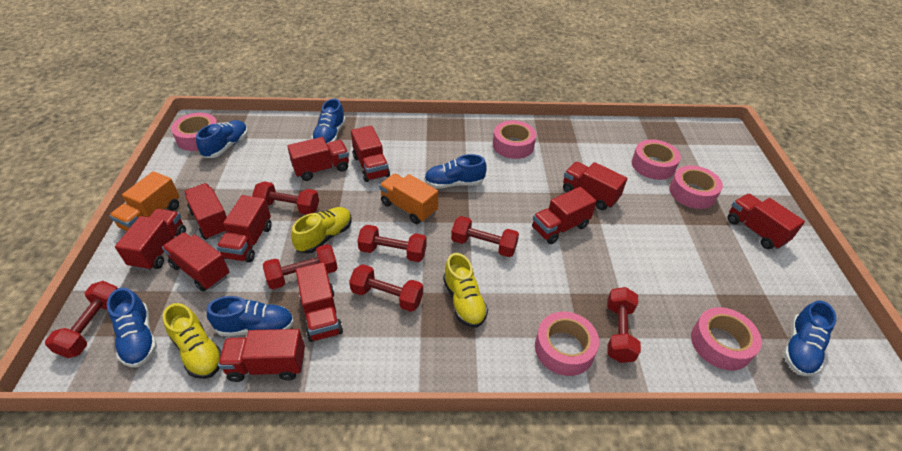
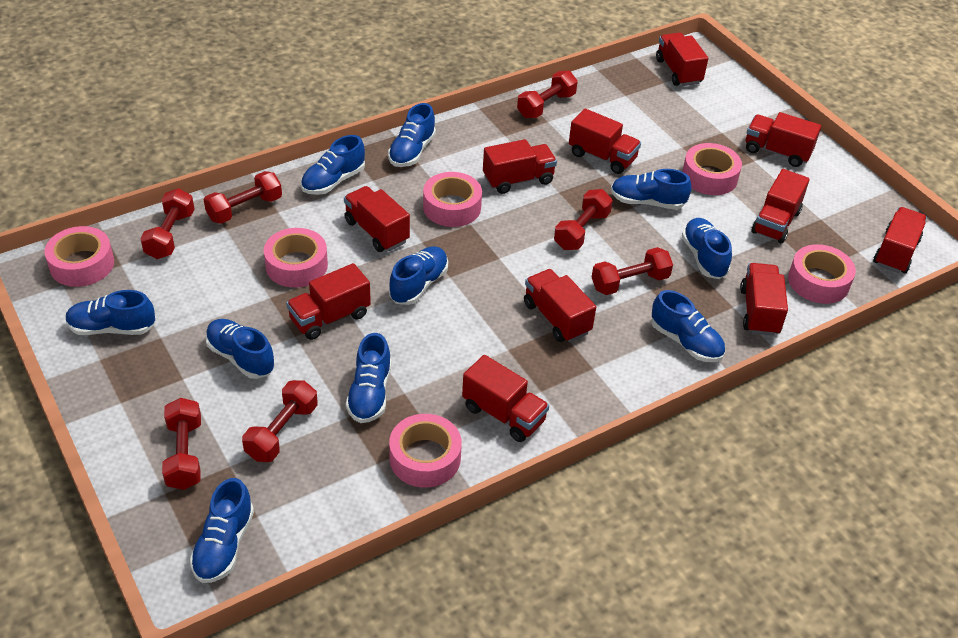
blue shoe: [107,287,157,367] [196,120,248,158] [207,296,294,336] [312,99,346,144] [424,154,487,189] [783,301,836,376] = 6 -> [65,290,155,335] [190,478,254,583] [205,319,275,379] [301,135,365,195] [346,333,391,423] [388,103,436,167] [389,246,448,305] [611,169,691,210] [651,290,725,362] [682,218,732,279] = 10
orange truck: [109,171,180,231] [379,174,438,224] = 2 -> none = 0
yellow shoe: [163,303,222,379] [291,207,352,254] [443,253,488,328] = 3 -> none = 0

